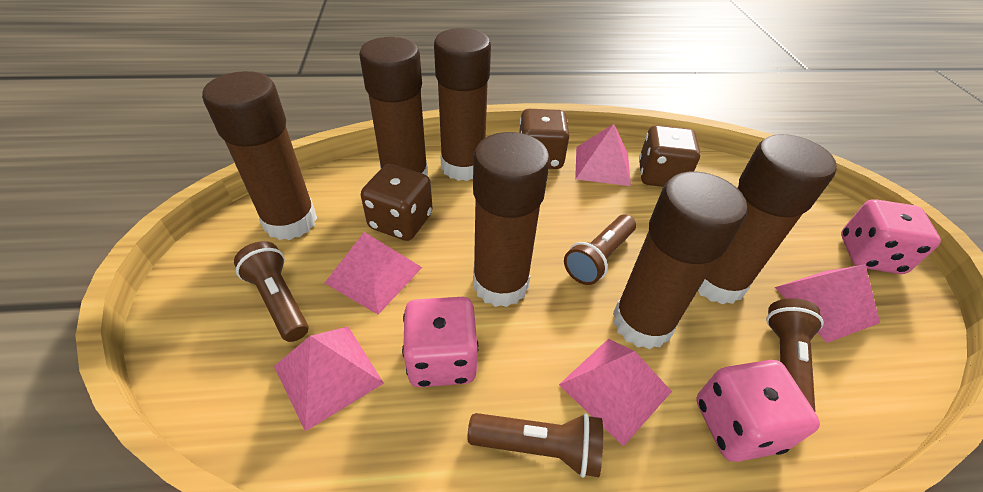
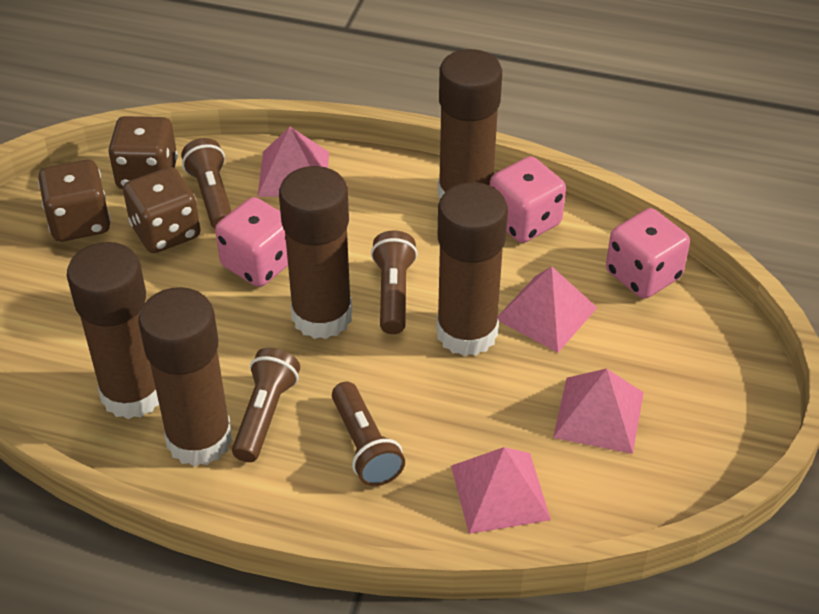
brown glue stick: [202,71,317,240] [359,37,428,176] [434,28,491,181] [473,132,550,307] [613,171,747,350] [698,134,837,305] = 6 -> [67,242,159,419] [138,287,232,467] [279,166,352,339] [436,182,508,356] [438,49,502,199] = 5
pink pyramid: [274,327,384,431] [325,232,422,314] [559,339,672,446] [575,124,631,186] [775,264,880,343] = 5 -> [257,127,329,197] [451,447,551,534] [498,266,597,353] [553,368,644,454] = 4

